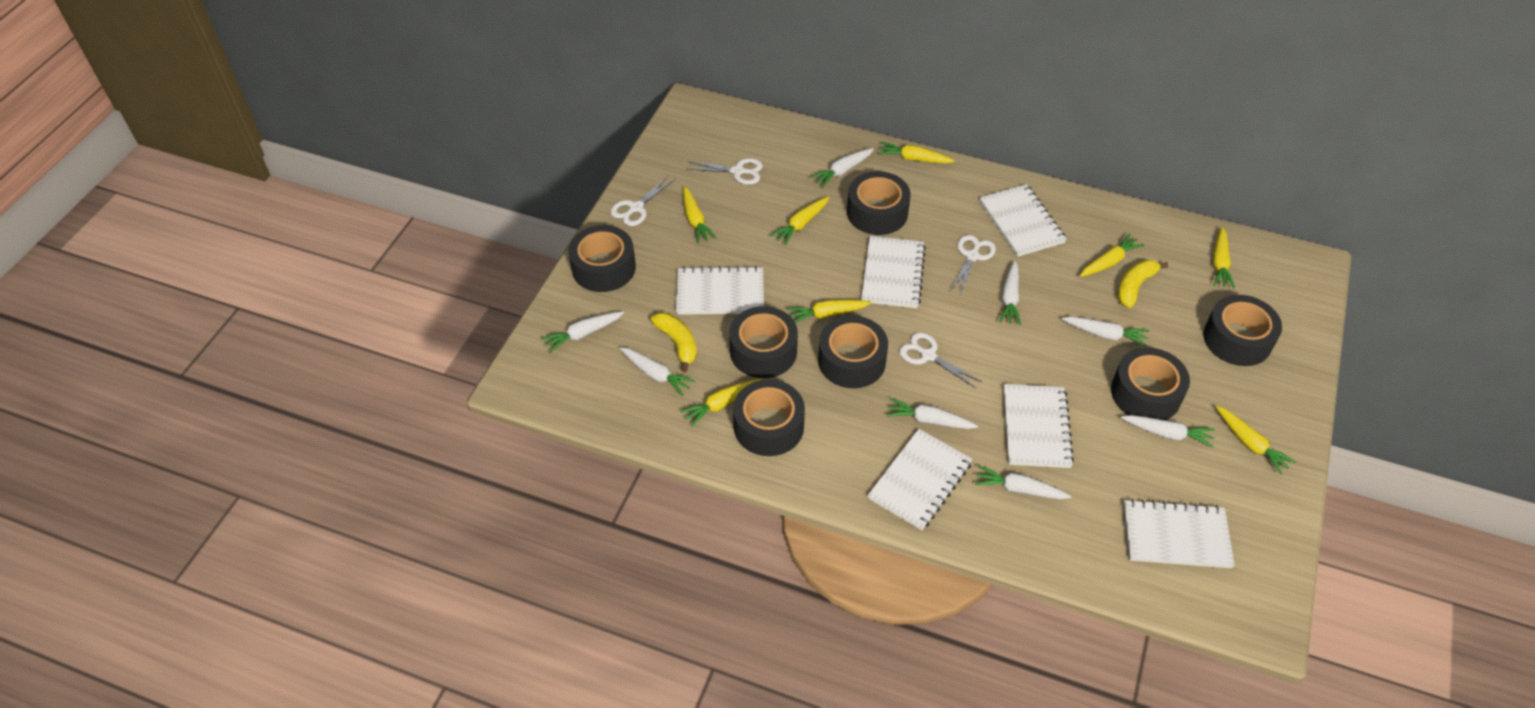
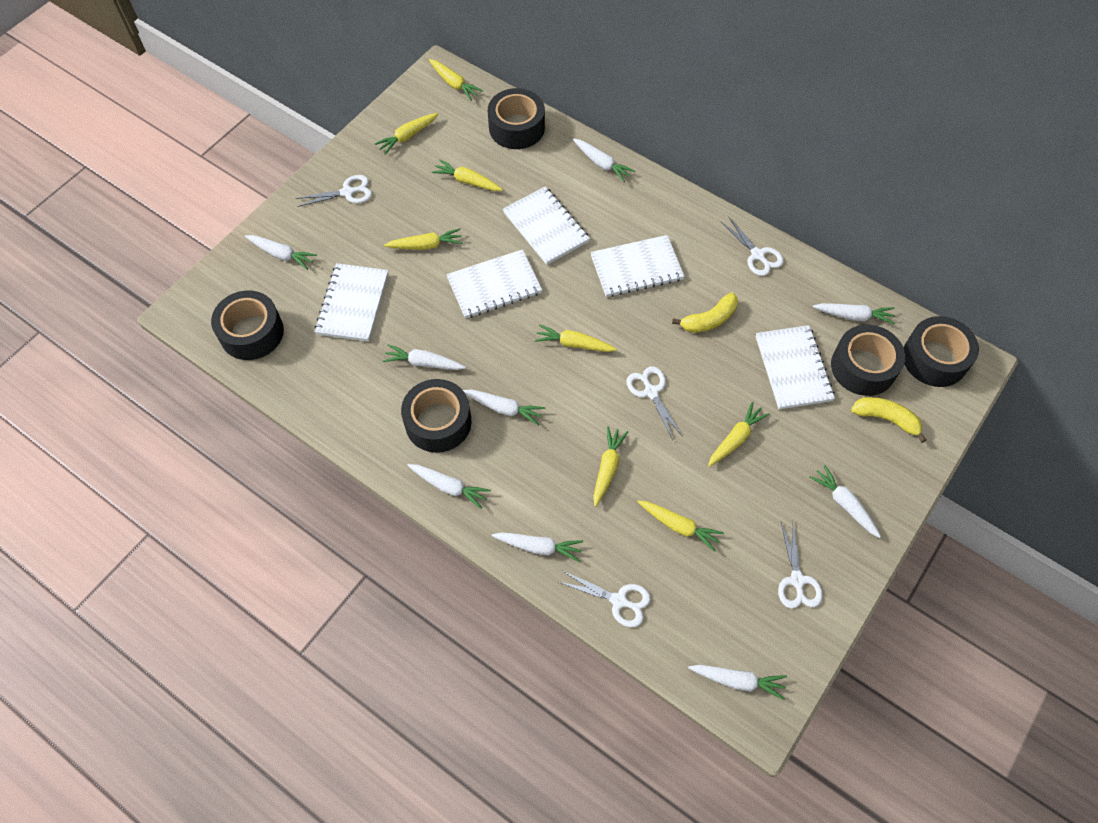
black tape: [568,225,636,292] [729,306,798,378] [733,379,805,456] [818,316,888,388] [847,171,911,235] [1111,347,1190,420] [1203,295,1282,366] = 7 -> [211,291,284,360] [401,379,471,453] [488,88,545,149] [831,325,905,396] [904,316,979,387] = 5
white carrot: [541,311,624,353] [620,347,695,396] [810,148,874,188] [886,398,978,429] [975,466,1071,499] [999,260,1021,325] [1062,316,1149,347] [1121,415,1215,448] = 8 -> [245,235,317,270] [383,344,466,370] [407,464,491,509] [463,390,545,425] [492,532,583,562] [573,139,635,182] [688,665,787,700] [809,464,881,538] [813,303,895,325] = 9
white notebook: [676,266,764,315] [861,236,926,308] [868,429,973,530] [980,184,1067,257] [1004,384,1074,468] [1123,499,1235,568] = 6 -> [315,263,388,342] [446,249,542,319] [503,186,590,265] [591,235,685,297] [756,325,835,409] = 5
white scissors: [611,176,675,226] [687,158,763,185] [899,332,982,388] [950,235,996,294] = 4 -> [295,175,372,207] [559,571,651,627] [627,366,683,440] [721,216,784,276] [778,522,823,609] = 5

